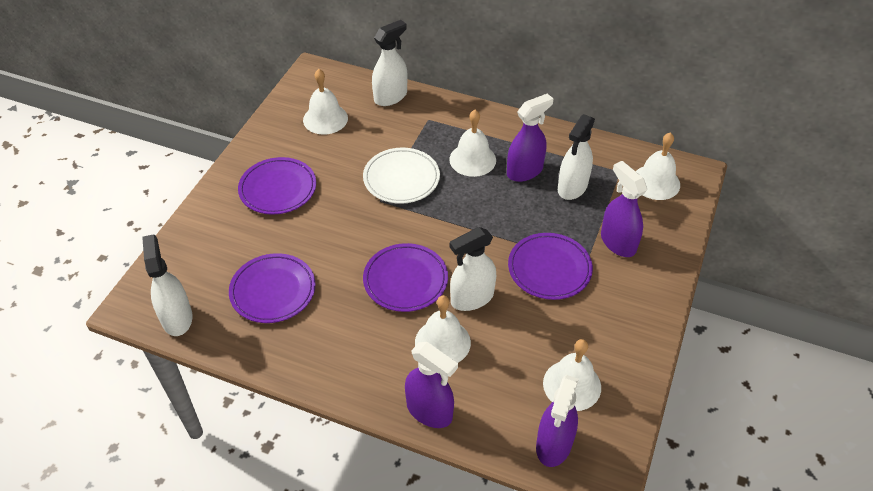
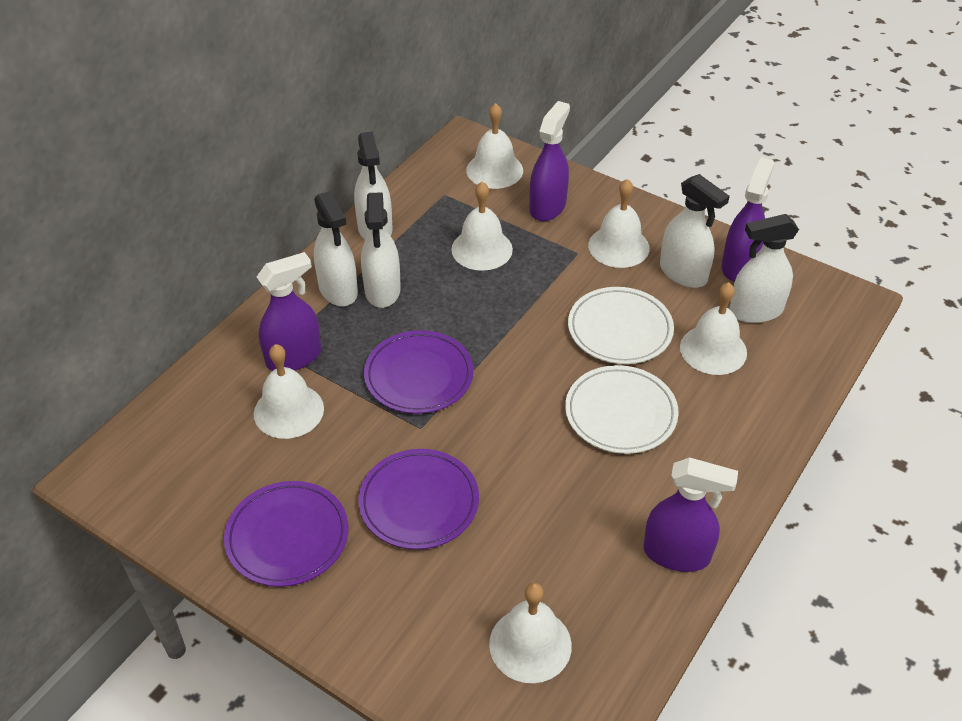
purple plate: [229,253,316,323] [238,157,316,215] [363,243,448,312] [508,233,593,300] = 4 -> [224,481,348,587] [358,449,479,550] [364,330,474,414] = 3
white bell: [303,69,348,134] [415,295,471,363] [449,110,496,177] [543,339,601,411] [636,132,680,200] = 5 -> [254,344,324,439] [451,182,513,271] [466,103,523,189] [489,583,572,683] [588,179,649,268] [680,282,747,375] = 6
white plate: [363,148,440,204] = 1 -> [565,365,679,454] [568,287,674,364] = 2
white spray bottle: [142,234,193,336] [372,20,407,106] [450,227,496,311] [558,114,595,200] = 4 -> [314,191,358,306] [354,131,393,240] [361,192,401,308] [660,174,730,288] [729,214,799,323] = 5

